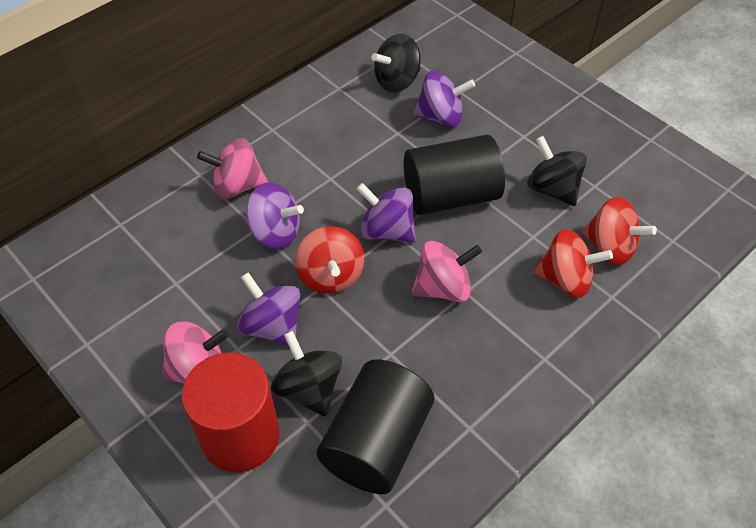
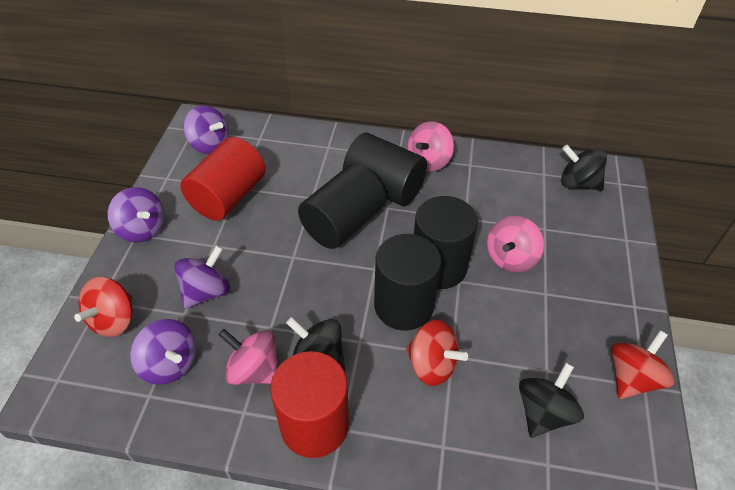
black cylinder: [317,359,434,494] [404,135,505,215] = 2 -> [298,164,386,249] [343,133,427,206] [374,234,442,330] [414,196,478,289] = 4
red cylinder: [181,353,280,472] = 1 -> [180,137,266,221] [270,351,349,458] = 2

